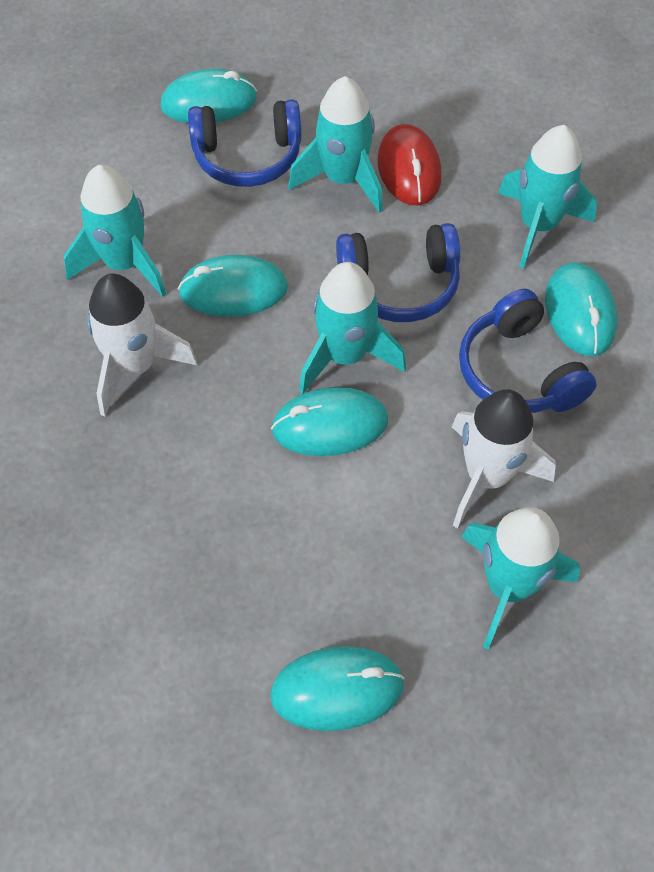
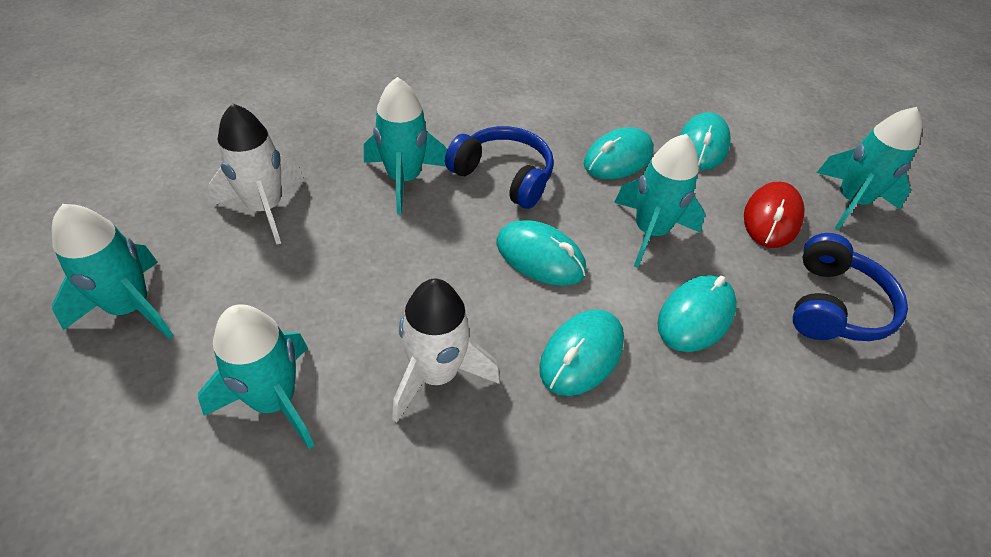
blue headphones: [188,99,301,187] [336,223,460,322] [459,289,597,413] = 3 -> [445,126,554,209] [793,233,908,341] = 2

